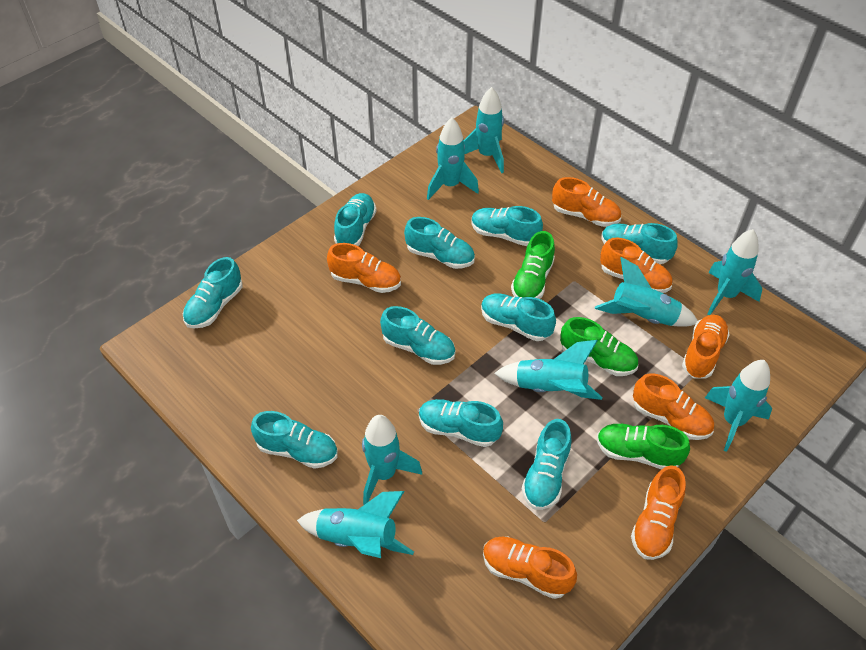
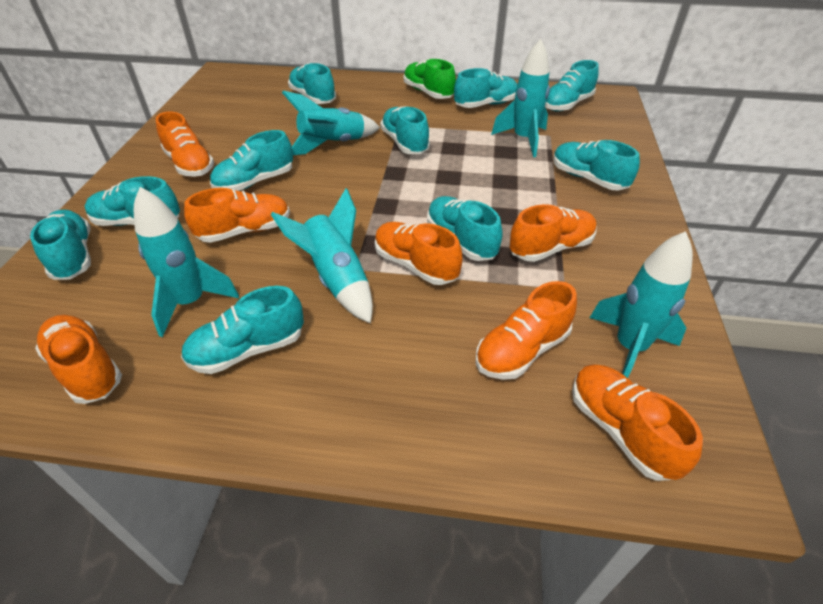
green shoe: [511,231,555,299] [560,317,638,376] [597,424,690,469] = 3 -> [404,59,456,99] = 1
turquoise rocket: [297,491,414,558] [362,415,422,505] [427,117,479,200] [464,87,504,173] [494,340,602,400] [595,257,698,327] [705,360,772,452] [707,229,762,315] = 8 -> [134,187,239,337] [271,188,373,324] [282,91,380,155] [491,39,550,157] [590,231,693,378] = 5

